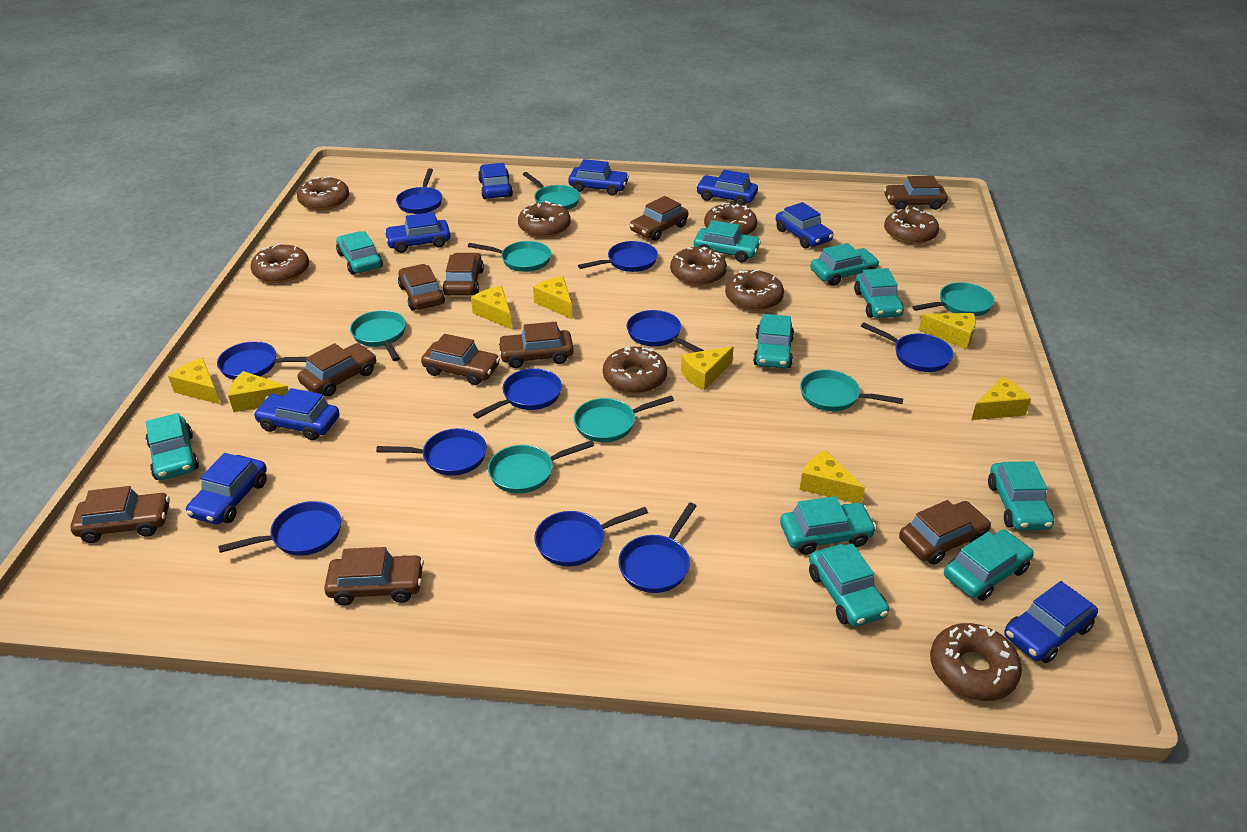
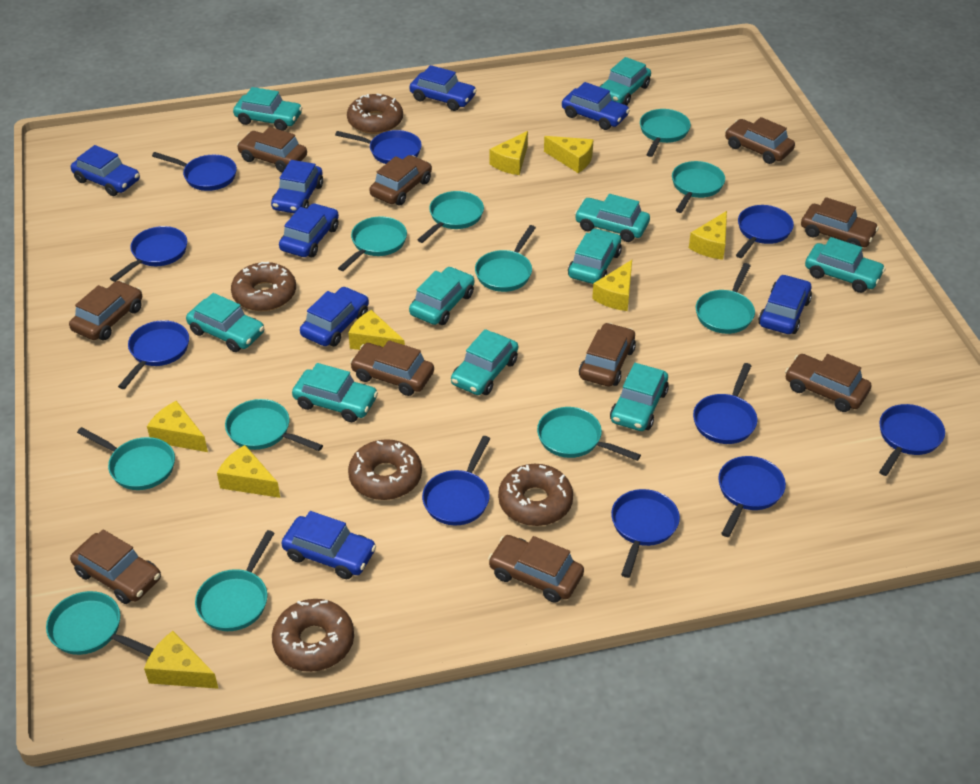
brown donut: [251,243,309,283] [297,176,349,211] [518,201,571,238] [603,347,667,394] [670,247,727,286] [704,203,757,235] [725,269,784,311] [884,207,939,244] [930,623,1022,701] = 9 -> [231,262,296,311] [272,599,354,672] [347,94,403,134] [348,439,422,500] [498,464,573,526] = 5
turquoise pan: [350,310,406,361] [468,241,551,272] [488,440,594,494] [523,172,580,210] [574,395,674,443] [800,370,903,411] [912,282,994,316] = 7 -> [46,591,154,656] [77,427,175,490] [195,530,274,631] [225,399,323,451] [338,216,407,271] [417,191,484,243] [475,225,536,292] [537,407,641,461] [640,109,691,157] [672,161,725,213] [696,263,755,334] = 11

